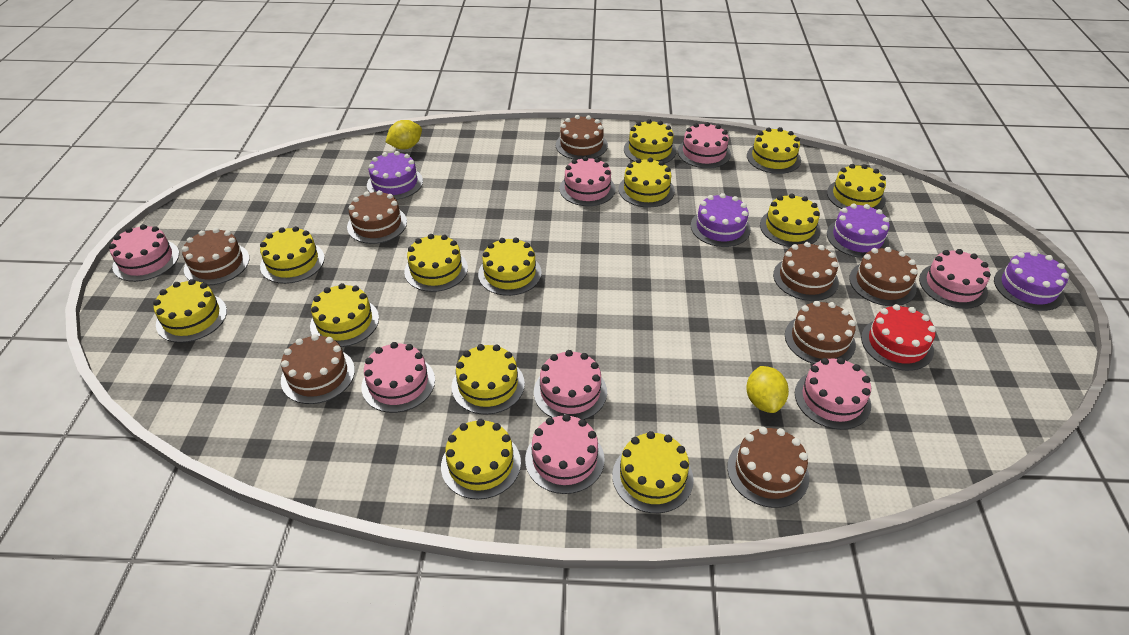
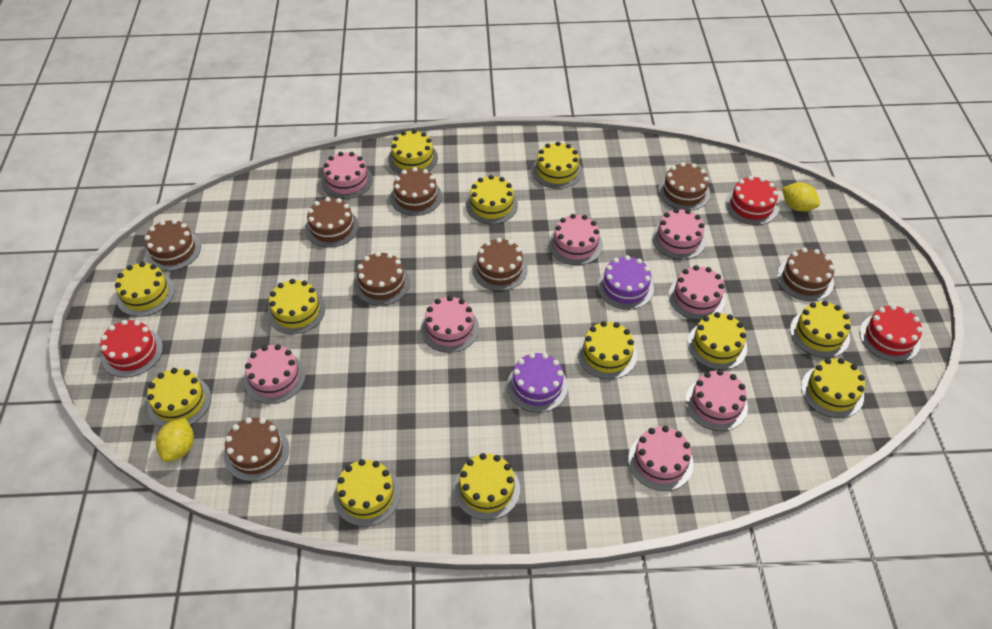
purple cake: [367,151,423,200] [691,193,751,247] [827,203,890,258] [994,251,1069,311] = 4 -> [507,353,568,412] [598,255,654,310] = 2
red cake: [861,304,936,371] = 1 -> [100,320,163,377] [725,176,778,225] [859,305,923,362] = 3
yellow cake: [153,279,227,343] [260,226,325,284] [310,283,379,347] [404,234,468,292] [441,419,521,499] [452,344,525,415] [478,238,542,296] [612,431,694,513] [619,158,675,207] [624,119,677,164] [747,127,801,174] [760,194,821,247] [827,164,886,210] = 13 -> [115,262,175,317] [147,368,211,427] [267,279,325,334] [334,459,400,527] [388,129,438,174] [454,453,520,520] [466,175,518,224] [532,141,582,189] [577,321,637,379] [688,312,747,370] [790,301,851,358] [801,358,865,418] = 12

